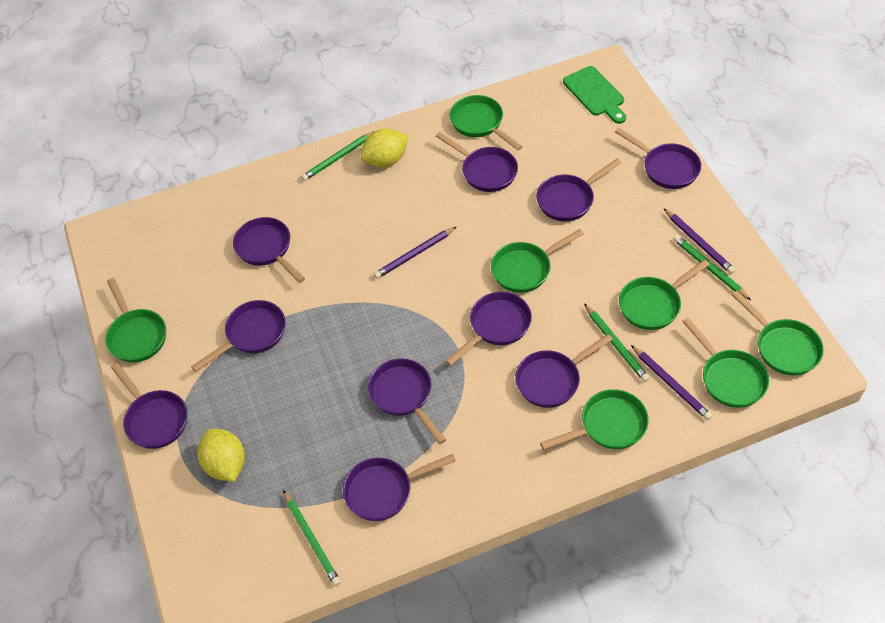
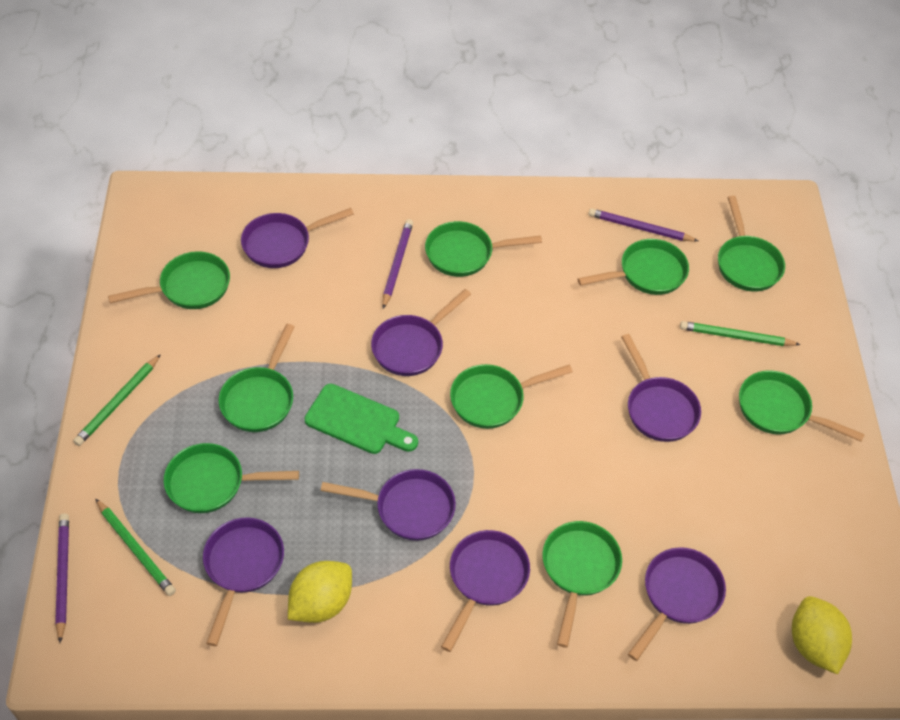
green pan: [105,278,166,363] [450,95,523,150] [491,229,584,293] [540,389,649,450] [619,260,710,330] [682,317,769,408] [732,291,824,376] = 7 -> [108,251,230,309] [164,443,299,513] [219,324,295,432] [425,221,542,277] [450,364,573,429] [542,521,622,648] [577,239,689,295] [718,196,785,292] [739,370,865,442] = 9
green pencil: [283,490,341,586] [301,131,374,181] [584,304,650,382] [673,235,751,300] = 4 -> [73,354,161,446] [95,498,176,596] [680,321,801,346] = 3
purple pan: [111,363,187,449] [191,300,286,372] [233,217,305,283] [343,454,456,521] [368,359,446,444] [436,132,518,192] [446,292,532,366] [515,334,613,408] [536,159,621,221] [615,128,701,189] = 10 -> [203,517,284,646] [241,208,354,268] [321,469,456,541] [371,289,471,376] [441,530,530,652] [621,334,701,442] [628,547,726,661] = 7

